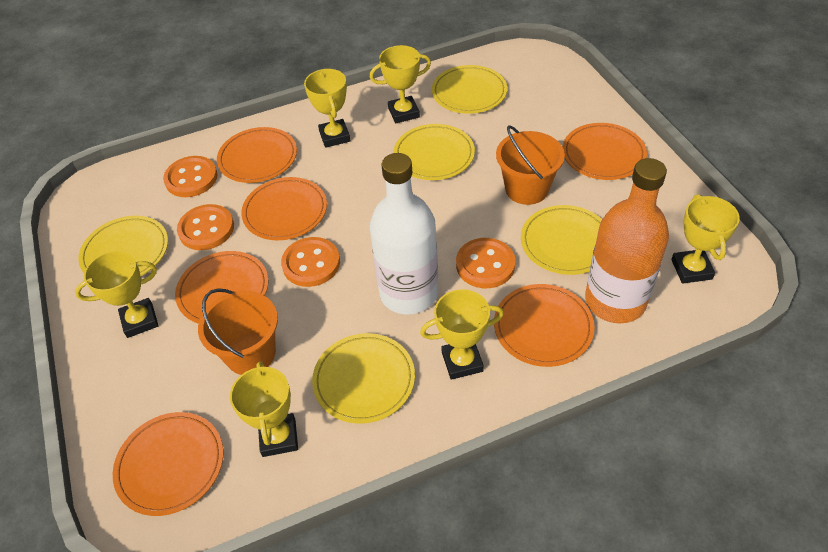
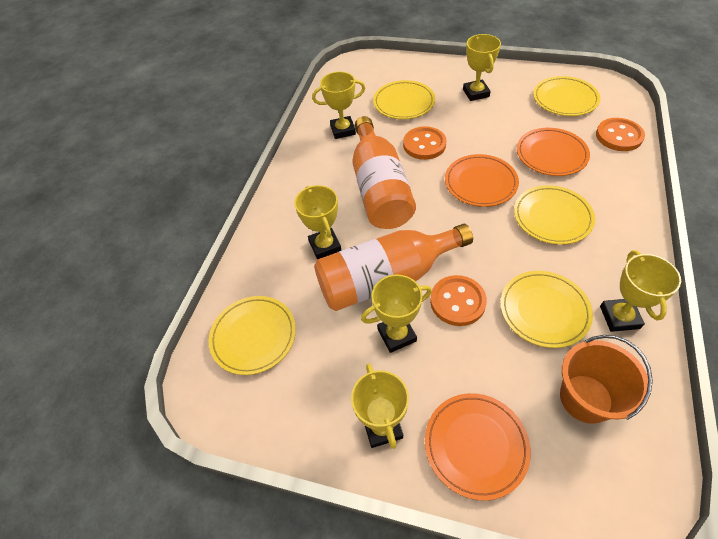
orange bottle: [585,158,669,323] = 1 -> [314,224,473,311] [352,116,416,229] = 2
orange bucket: [198,288,278,375] [496,125,565,205] = 2 -> [560,335,653,424] = 1
orange button: [163,156,218,197] [177,204,234,250] [281,237,340,287] [456,238,516,288] = 4 -> [403,126,447,160] [430,275,487,326] [596,118,645,151] = 3
orange plate: [113,412,223,516] [175,251,268,324] [217,127,297,183] [241,177,327,240] [494,284,594,367] [563,123,647,180] = 6 -> [425,393,531,501] [445,154,519,207] [517,128,590,176] = 3
white bottle: [370,153,438,315] = 1 -> none = 0

